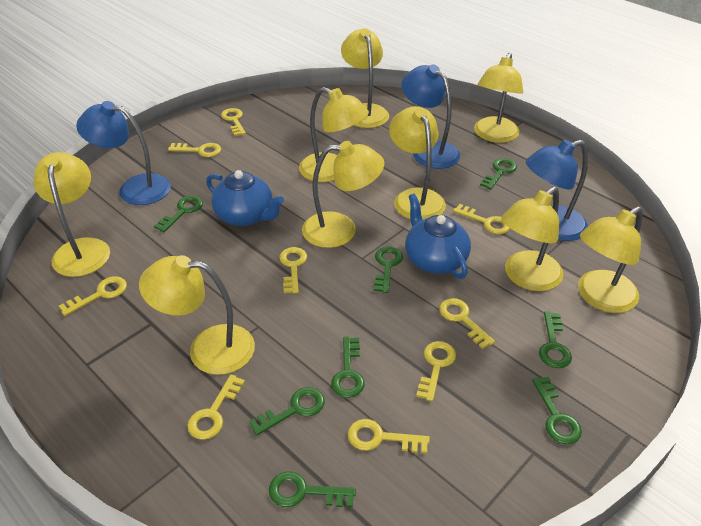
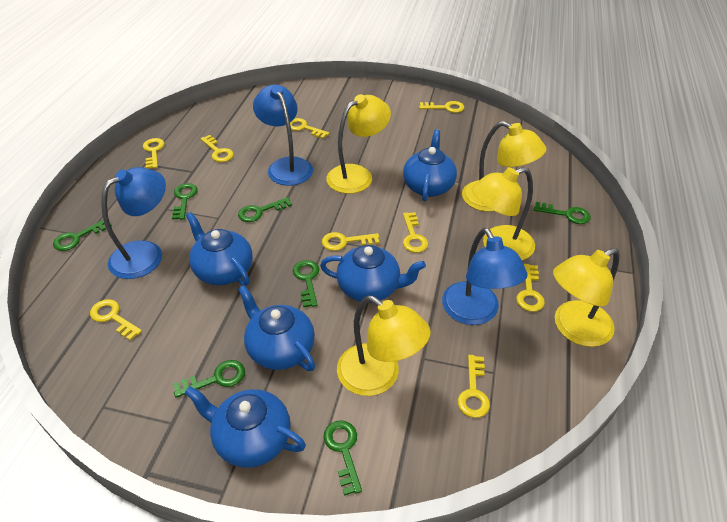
blue teapot: [206,170,284,226] [405,194,471,279] = 2 -> [185,386,306,468] [186,212,253,286] [238,285,315,371] [320,245,426,303] [403,129,457,201] = 5
green key: [154,196,203,232] [249,387,325,436] [269,471,356,507] [331,337,365,398] [374,247,403,293] [480,158,517,190] [532,377,582,444] [539,312,572,368] = 8 -> [53,220,112,251] [172,183,198,220] [173,360,245,398] [238,197,292,222] [293,260,319,308] [324,420,362,496] [534,202,591,224] = 7
yellow lamp: [33,152,110,277] [139,255,255,375] [299,87,369,182] [302,141,384,248] [341,28,389,128] [389,106,446,220] [474,53,523,143] [501,187,563,291] [578,206,643,313] = 9 -> [327,94,391,194] [337,295,431,396] [462,121,546,212] [472,167,535,260] [553,248,620,347] = 5

